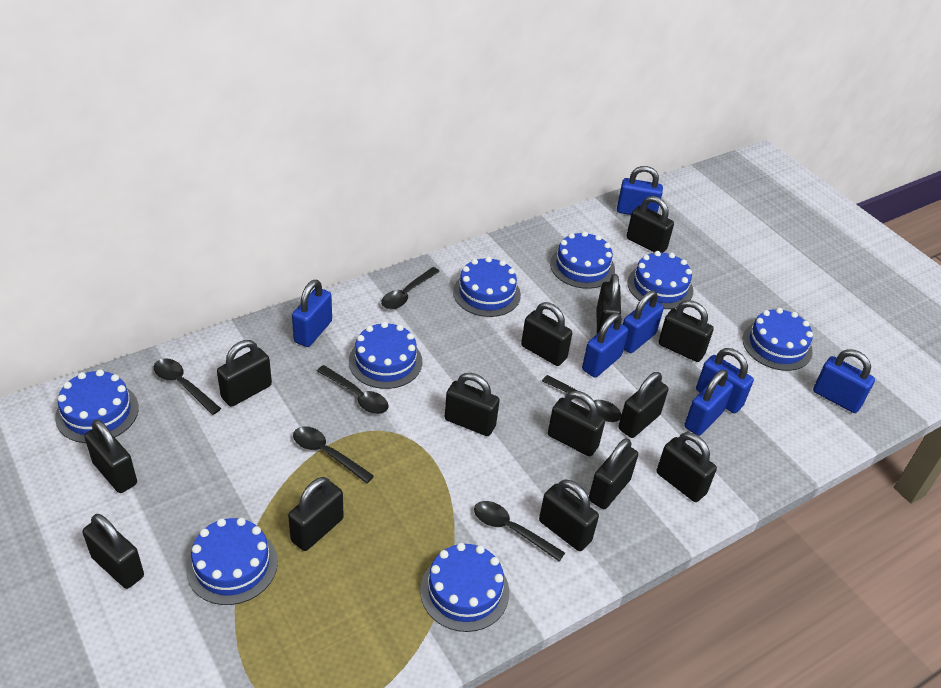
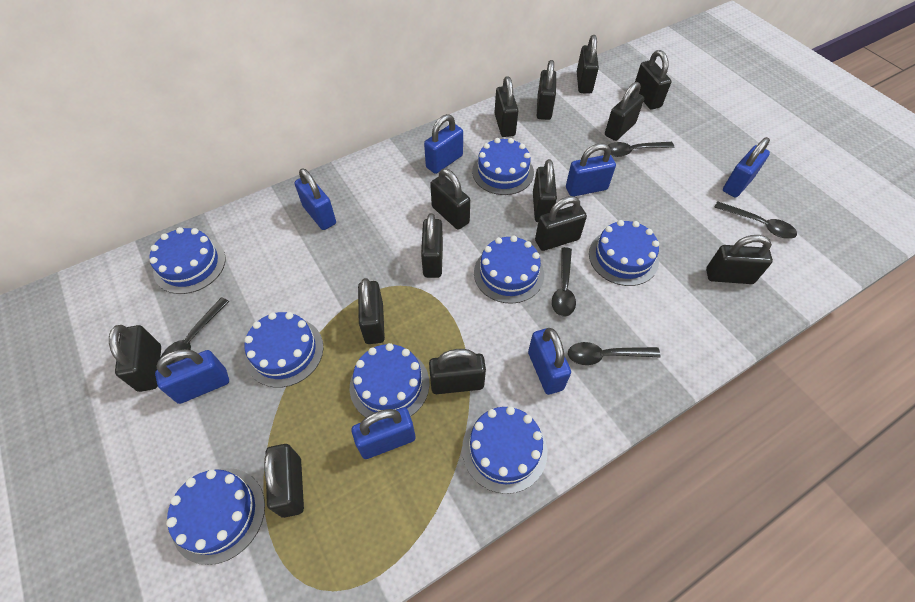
black spoon: [154,358,221,415] [293,426,374,483] [317,365,389,414] [381,267,440,309] [474,501,565,562] [542,375,622,422] = 6 -> [161,297,229,366] [552,247,576,317] [568,342,661,365] [608,142,674,157] [714,201,797,239] = 5

